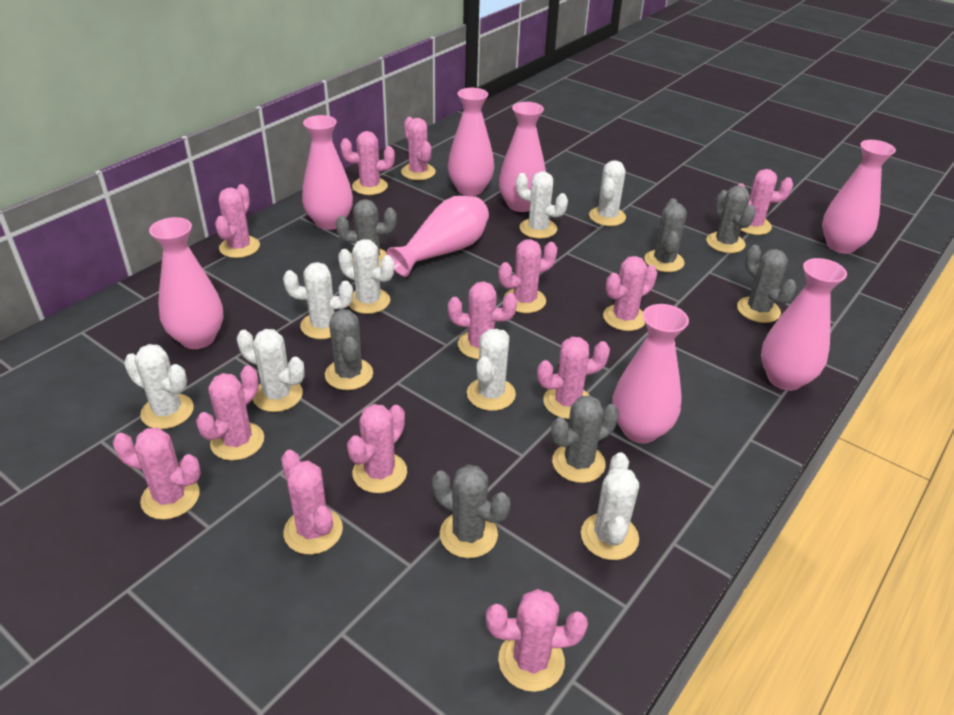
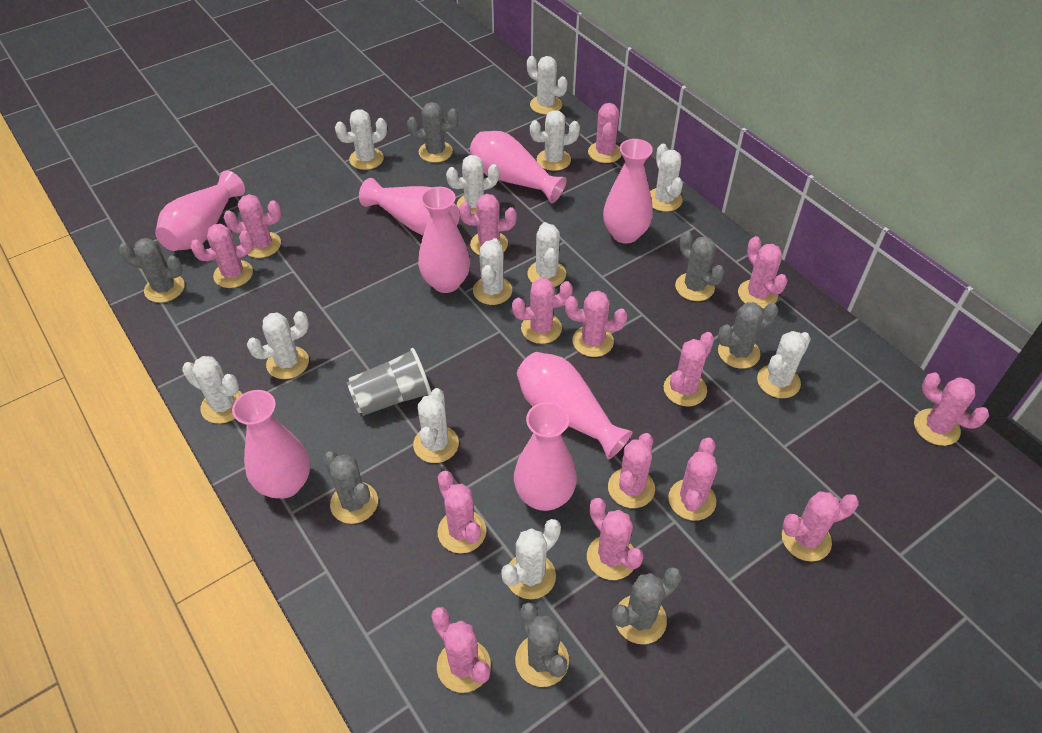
grey cup: none = 0 -> [347,348,431,416] = 1
pink cactus: [113,427,201,520] [196,366,264,461] [215,184,260,258] [281,450,343,555] [340,131,395,195] [347,404,407,493] [401,117,436,180] [448,281,517,359] [486,589,588,692] [498,239,557,313] [537,337,610,419] [603,256,657,331] [738,169,793,235] = 13 -> [190,224,253,288] [224,194,281,258] [431,607,491,693] [437,471,486,553] [459,194,516,255] [512,278,573,344] [565,291,627,357] [587,498,644,580] [588,103,622,163] [608,433,655,508] [664,332,714,406] [668,438,717,521] [738,236,788,309] [782,491,859,562] [914,372,989,446] = 15
white cactus: [124,344,194,429] [237,329,305,412] [283,262,353,339] [338,239,394,314] [467,329,516,411] [516,171,568,239] [581,452,639,560] [589,160,626,226] = 8 -> [182,356,242,424] [247,311,309,379] [335,109,387,170] [413,388,459,463] [446,155,499,214] [473,238,512,305] [501,519,561,599] [527,56,567,114] [527,222,566,287] [530,110,580,171] [650,144,683,212] [757,331,811,398] = 12

